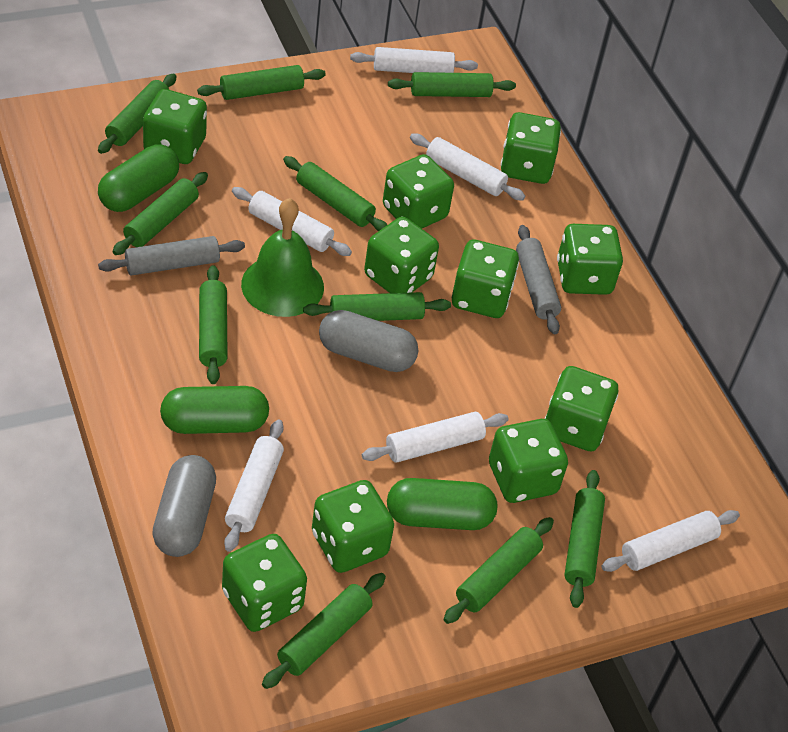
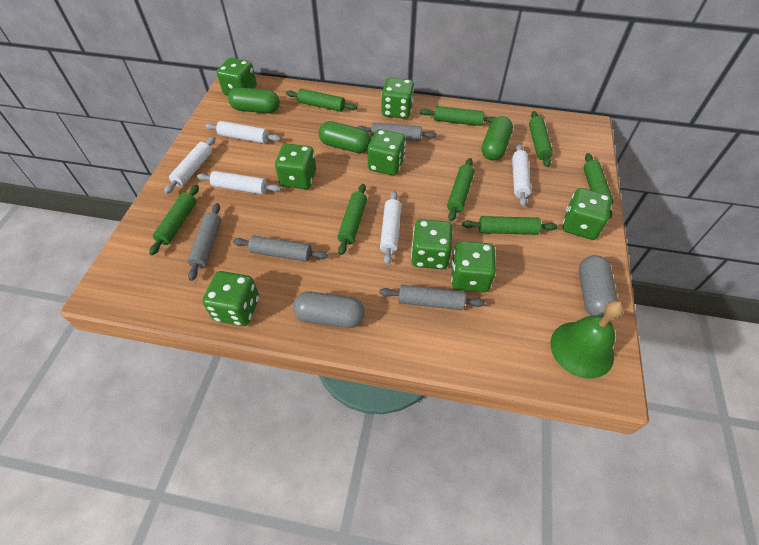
green dice: [143,89,207,164] [222,534,307,632] [312,480,394,573] [364,217,439,293] [383,154,454,229] [452,239,519,318] [489,419,568,503] [501,112,561,184] [545,366,618,452] [557,224,623,295] = 10 -> [203,271,259,326] [217,58,257,96] [275,144,316,189] [367,129,406,176] [381,77,414,119] [411,219,453,269] [451,241,496,292] [563,188,612,240] = 8
green rolling pin: [98,73,177,154] [112,172,208,255] [197,65,326,100] [199,265,228,384] [262,573,386,689] [283,156,387,231] [303,292,451,321] [388,72,516,97] [443,517,554,624] [564,470,605,608] = 10 -> [149,185,199,255] [286,89,357,112] [338,184,367,255] [420,106,496,126] [447,158,474,221] [462,216,557,235] [529,111,553,167] [584,153,614,219] = 8
grey rolling pin: [98,236,245,276] [516,225,561,334] = 2 -> [188,203,221,281] [233,235,328,262] [357,122,436,141] [380,285,485,310] = 4
white rolling pin: [224,420,284,552] [232,187,352,256] [350,47,478,73] [362,412,509,462] [410,133,525,200] [602,510,740,572] = 6 -> [164,136,216,194] [197,171,281,194] [205,121,281,144] [380,191,401,265] [512,144,531,207] = 5

